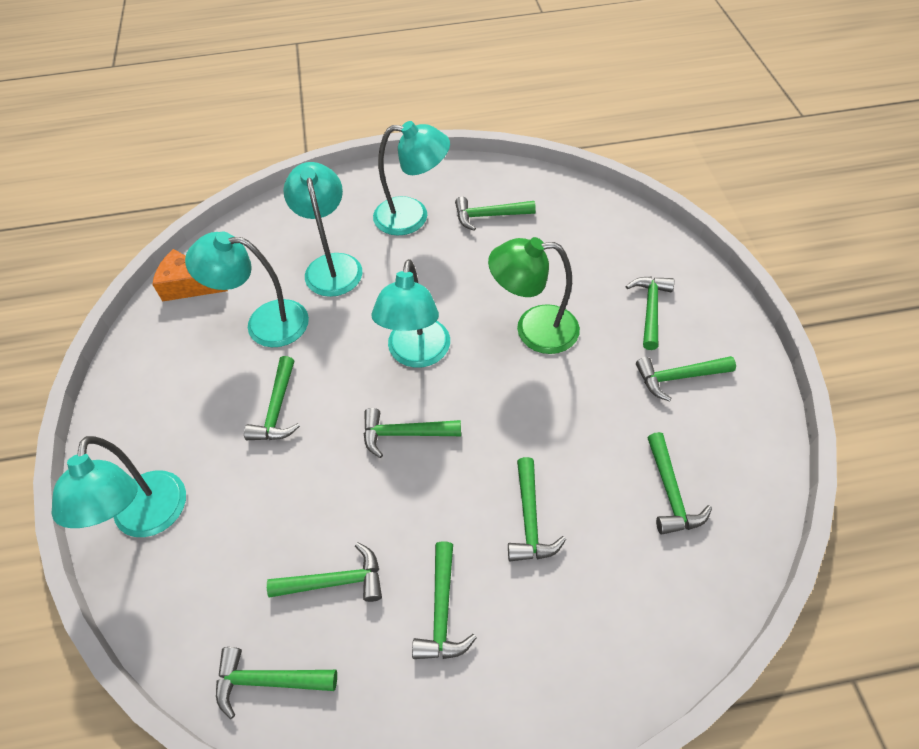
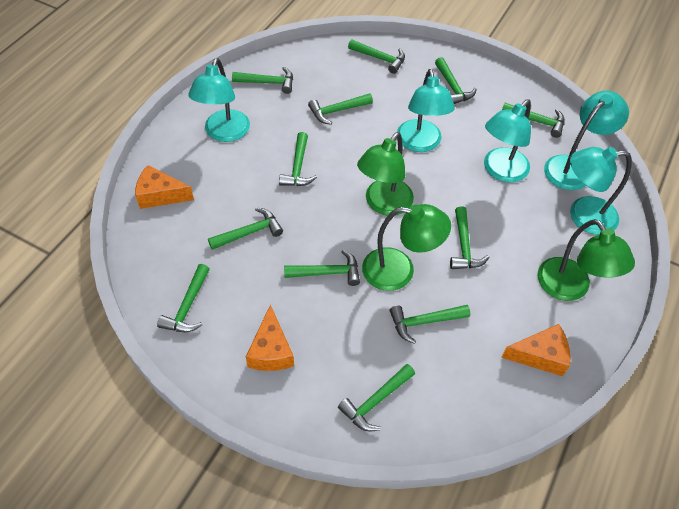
green hammer: [216,647,337,719] [244,356,300,440] [267,542,382,602] [363,408,461,458] [412,542,477,659] [455,197,536,231] [508,457,566,561] [626,276,674,350] [636,356,736,402] [647,432,712,534] = 10 -> [157,264,210,332] [208,208,283,250] [232,67,293,94] [279,132,317,186] [284,250,360,286] [308,93,373,125] [338,364,415,431] [348,39,405,74] [390,305,471,344] [435,57,477,104] [450,206,490,269] [502,103,565,138] = 12
green lamp: [488,237,580,354] = 1 -> [357,132,414,215] [362,204,451,291] [538,219,635,301] = 3
orange cheese: [152,249,228,301] = 1 -> [135,165,194,209] [246,304,294,371] [501,324,571,376] = 3

